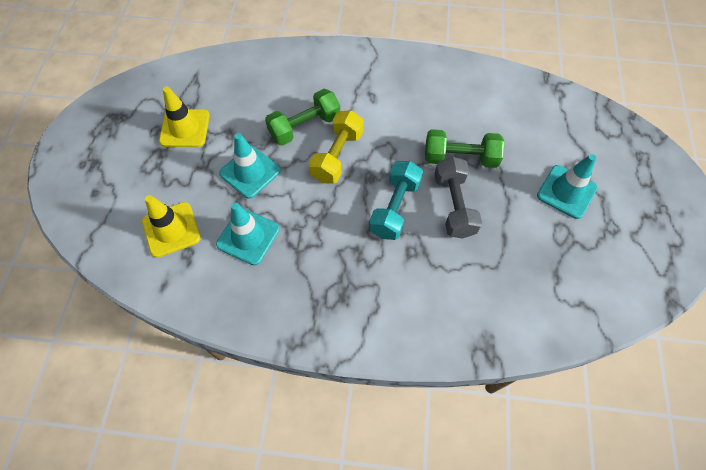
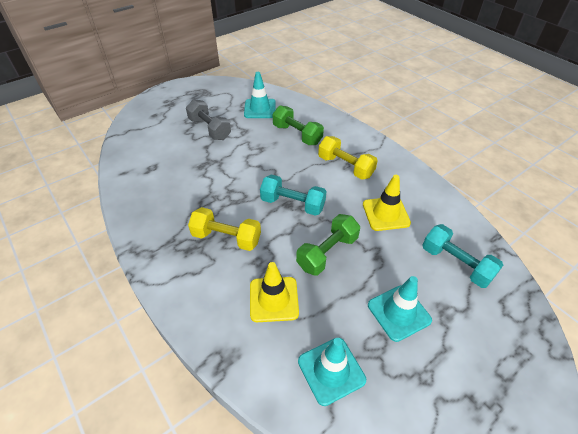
turquoise dumbbell: [369,161,423,240] = 1 -> [260,174,327,216] [422,224,503,288] = 2
yellow dumbbell: [309,110,364,184] = 1 -> [188,207,261,251] [318,136,378,179] = 2

